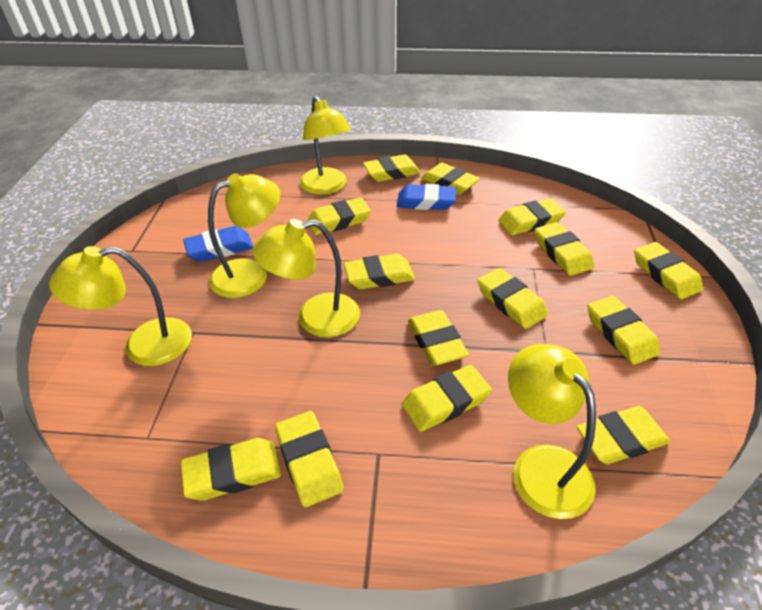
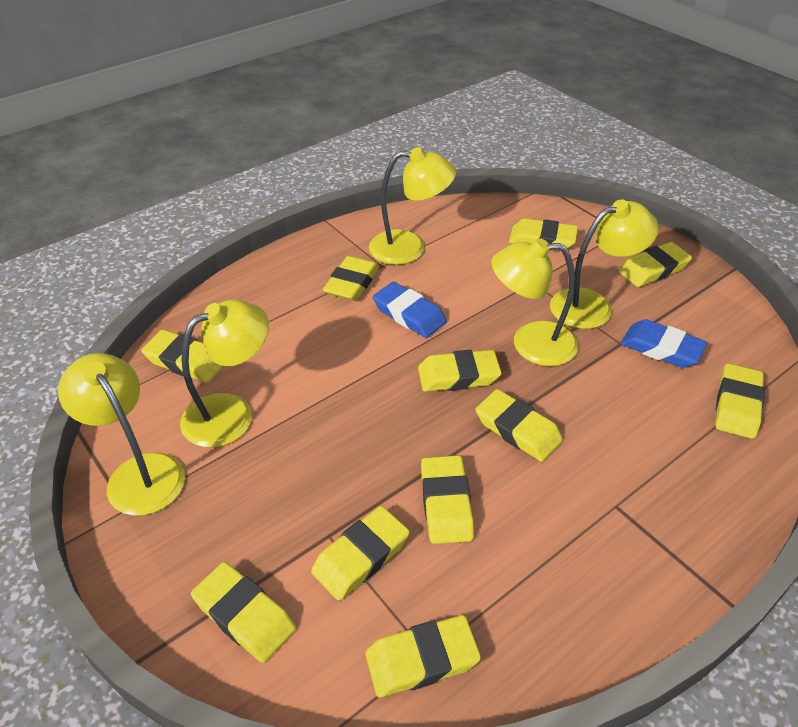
yellow eraser: [180,438,281,501] [275,411,344,507] [307,198,371,235] [344,254,415,289] [363,155,421,182] [402,365,492,432] [408,310,469,366] [421,163,480,195] [478,268,548,329] [498,198,566,235] [535,222,594,276] [577,406,670,464] [587,296,660,365] [634,242,703,299] = 14 -> [141,330,223,383] [191,562,296,663] [311,506,410,600] [323,256,379,301] [365,615,481,698] [418,350,502,392] [421,455,474,544] [476,389,563,462] [509,218,578,251] [618,242,692,287] [716,363,765,439] = 11

